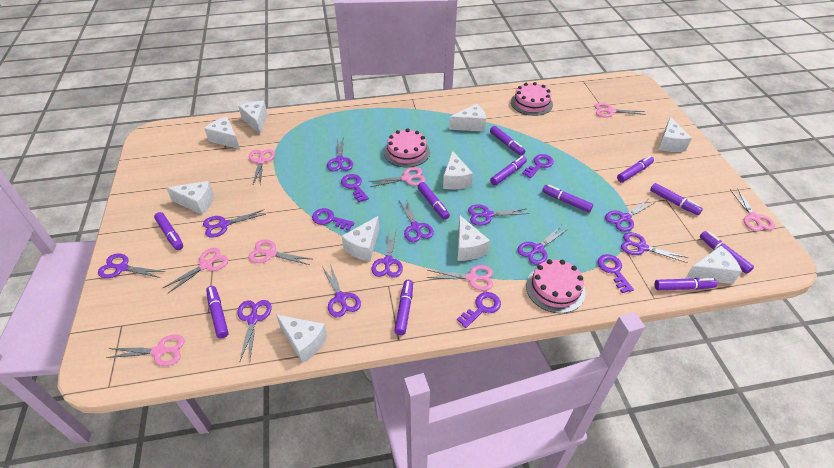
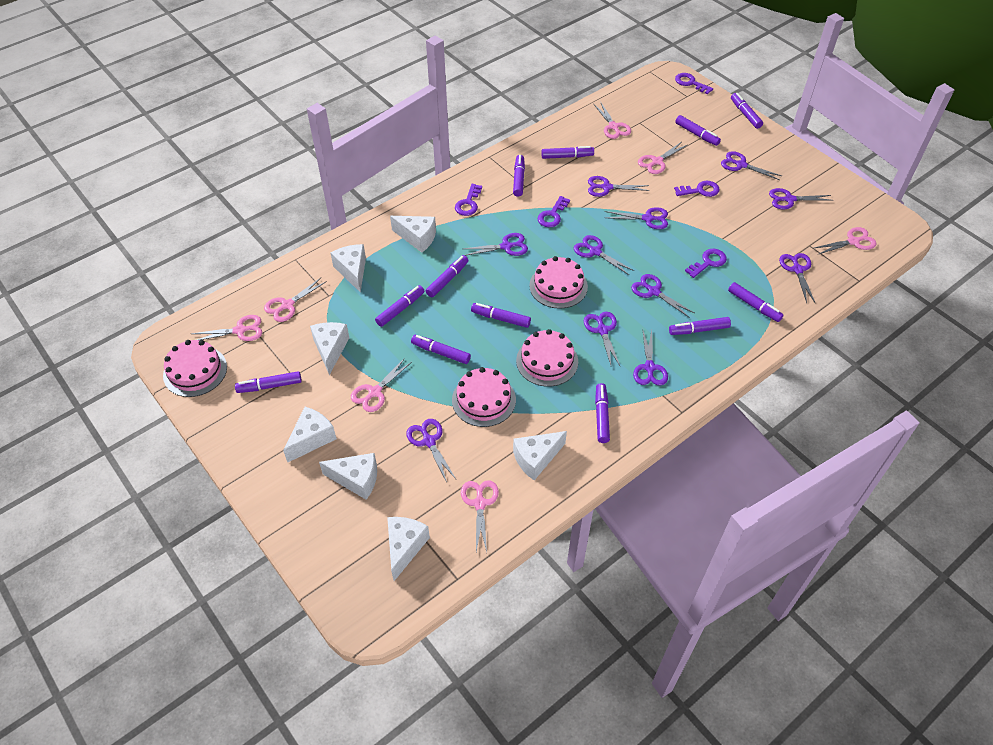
pink cake: [384,129,430,167] [511,82,553,116] [526,259,586,313] = 3 -> [163,340,227,397] [452,367,516,427] [516,329,578,387] [529,256,588,309] = 4
pink scissors: [105,334,185,366] [163,248,228,294] [248,239,311,265] [249,149,275,186] [368,167,426,187] [426,265,493,291] [595,103,646,117] [730,188,775,231] = 8 -> [192,315,262,341] [264,278,327,322] [351,358,412,412] [461,480,499,552] [594,101,631,139] [638,142,687,174] [814,227,877,255] = 7
purple marker: [154,212,183,250] [206,286,229,339] [394,280,413,335] [417,182,450,220] [490,126,525,156] [490,156,527,185] [542,185,593,212] [617,156,654,182] [650,183,703,215] [655,278,717,290] [700,231,754,274] = 11 -> [235,371,302,393] [375,285,424,327] [411,335,471,364] [426,255,469,297] [471,303,531,328] [513,155,525,197] [541,146,594,159] [595,383,610,443] [669,317,731,335] [675,115,721,146] [728,282,784,322] [731,93,763,129] = 12
white cheese: [166,181,214,215] [204,116,240,149] [238,101,267,134] [276,314,327,364] [342,216,379,261] [443,151,473,189] [449,104,486,132] [457,215,490,261] [658,117,692,152] [685,246,742,284] = 10 -> [283,407,337,462] [310,322,349,375] [319,453,377,500] [331,244,366,293] [387,517,430,581] [390,216,436,253] [513,431,567,481] = 7

